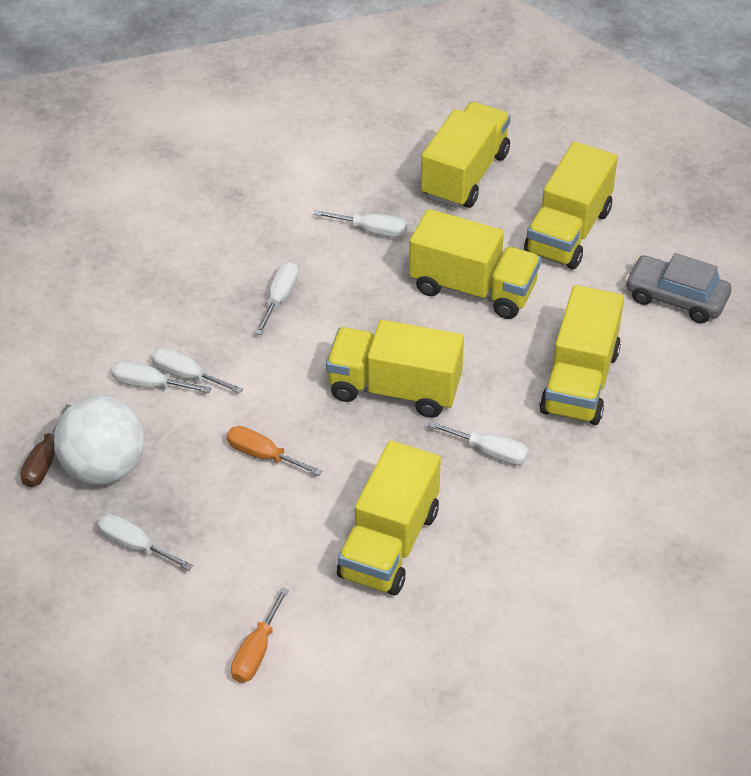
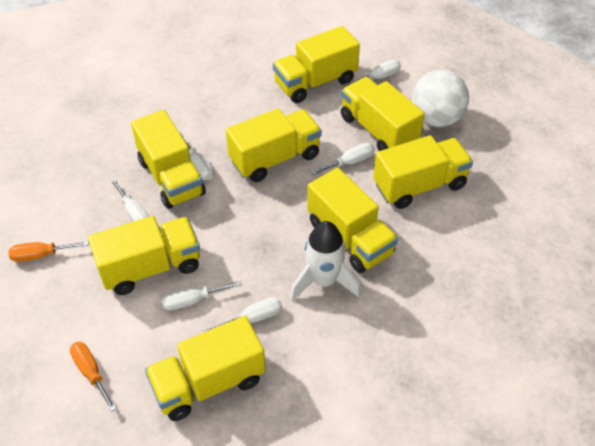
brown screwdriver: [20,404,71,487] = 1 -> none = 0
grey car: [625,253,731,323] = 1 -> none = 0
white rocket: none = 0 -> [290,221,361,301] = 1
yellow truck: [326,320,464,418] [337,440,441,595] [409,209,541,319] [421,102,511,208] [524,142,618,270] [540,285,624,425] = 6 -> [88,216,200,295] [131,110,206,209] [145,316,266,421] [226,108,322,182] [273,26,360,103] [307,168,398,273] [341,77,425,151] [373,135,473,209] = 8

